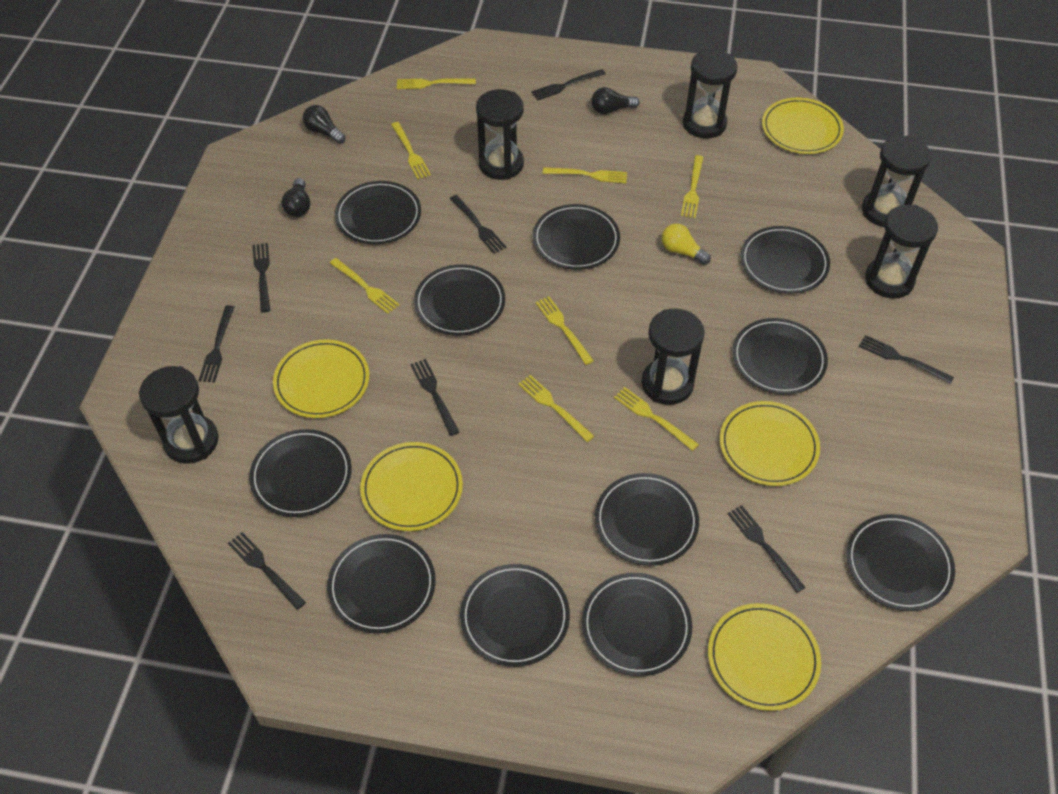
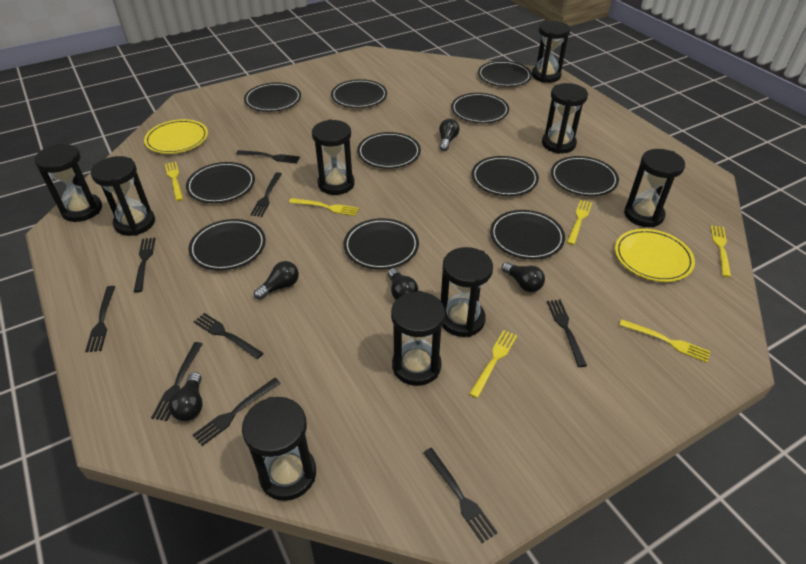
black fork: [198,305,235,383] [228,532,306,610] [252,243,270,312] [411,359,459,436] [450,195,506,254] [531,69,606,101] [727,505,806,593] [859,335,954,384] = 8 -> [85,286,115,352] [134,238,156,293] [151,342,203,421] [193,378,280,446] [194,313,263,359] [236,150,300,164] [250,172,282,217] [423,448,498,543] [547,299,587,367] = 9
black hourglass: [139,366,219,464] [476,89,524,180] [642,309,705,405] [683,49,737,139] [862,135,931,227] [865,205,938,299] = 6 -> [34,143,102,222] [91,156,155,236] [242,397,316,501] [312,119,355,195] [391,291,445,386] [441,247,493,337] [532,21,570,83] [542,83,588,154] [624,149,685,227] = 9
black light bulb: [282,178,310,217] [303,105,345,144] [591,87,640,114] = 3 -> [169,372,203,421] [254,261,299,300] [388,268,418,300] [439,119,459,151] [502,262,545,292] = 5
yellow fork: [330,258,399,314] [391,122,431,179] [397,78,476,89] [518,375,595,442] [536,296,594,365] [543,167,627,183] [614,387,699,451] [681,155,703,218] = 8 -> [165,161,183,201] [289,198,359,216] [469,330,517,398] [567,200,592,245] [619,319,711,363] [710,225,731,277] = 6
yellow light bulb: [662,224,711,265] = 1 -> none = 0
yellow plate: [273,339,369,418] [360,442,463,531] [708,603,821,711] [720,401,820,486] [762,98,844,154] = 5 -> [144,119,208,154] [615,229,695,282] = 2

